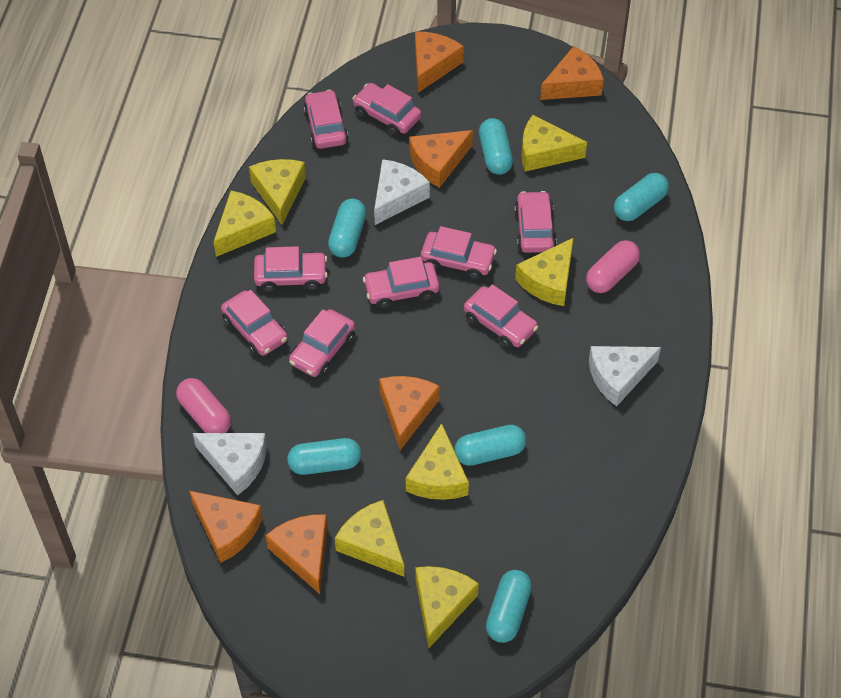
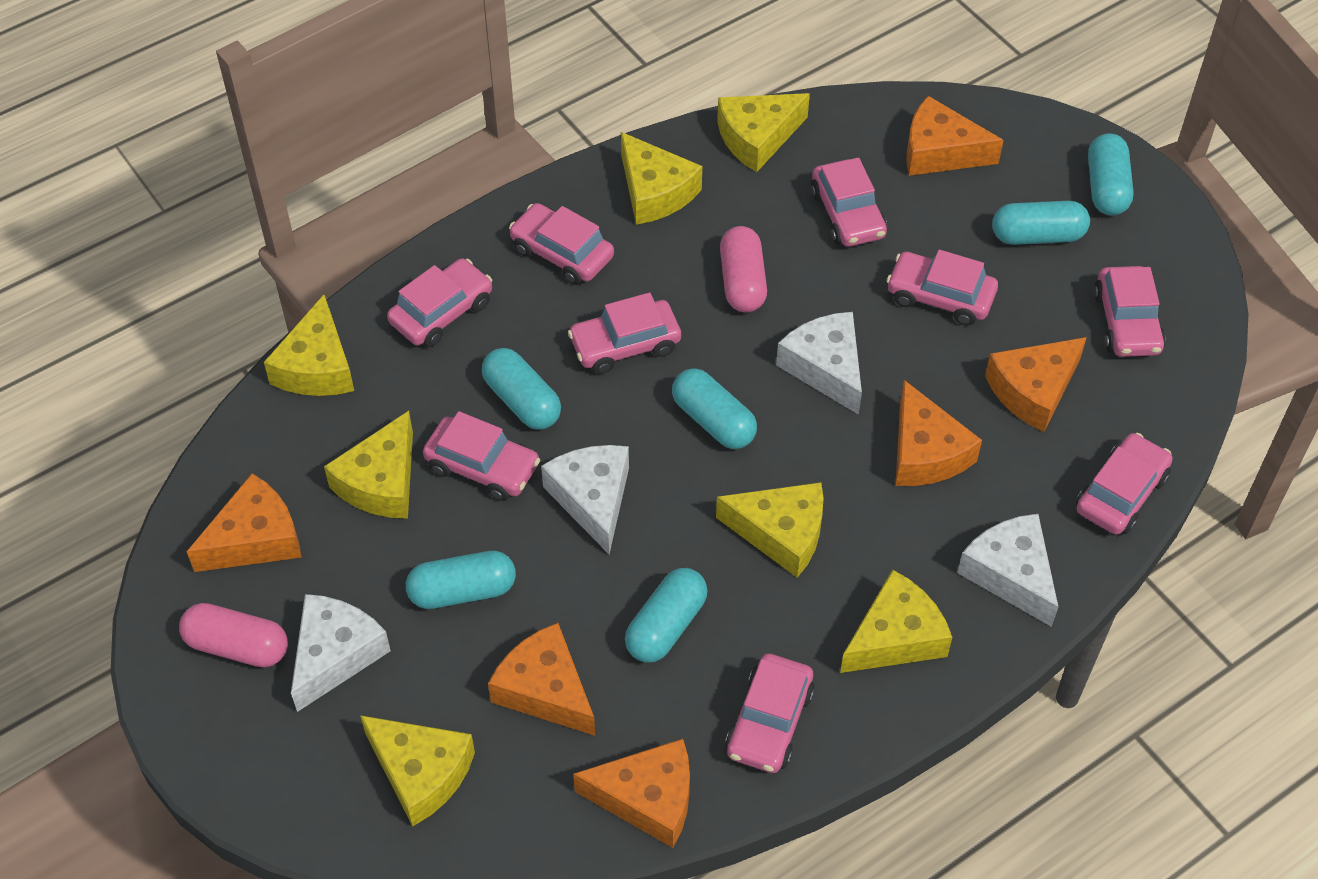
white cheese: [193,433,267,495] [374,159,430,225] [589,346,661,406] = 3 -> [291,594,391,712] [541,445,629,554] [776,312,862,415] [957,514,1058,627] = 4

